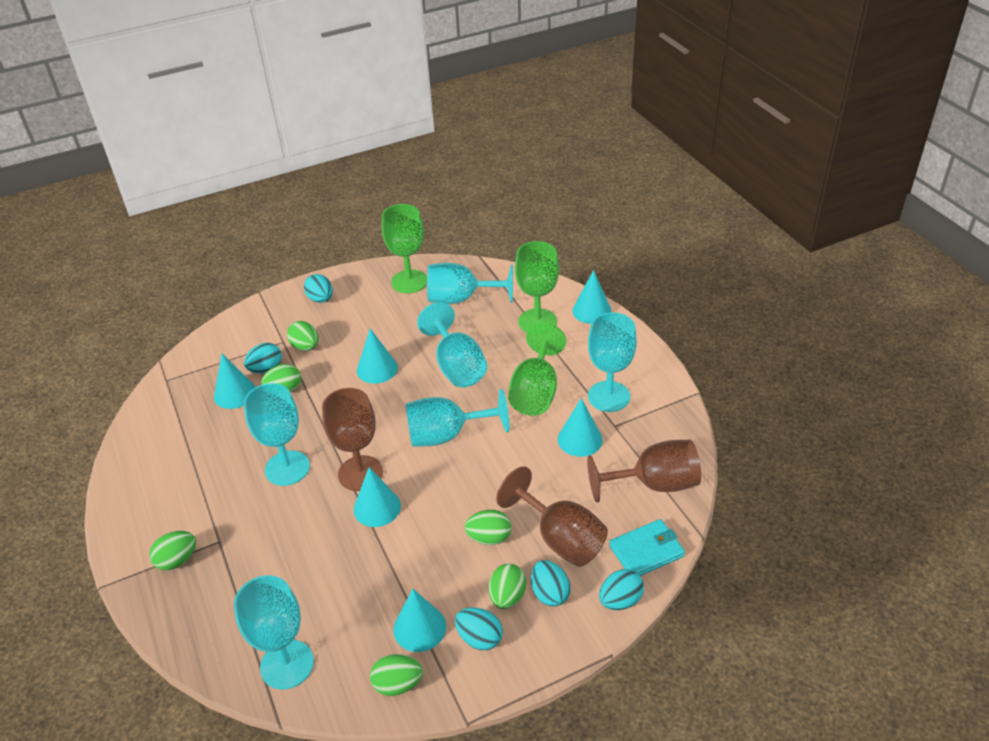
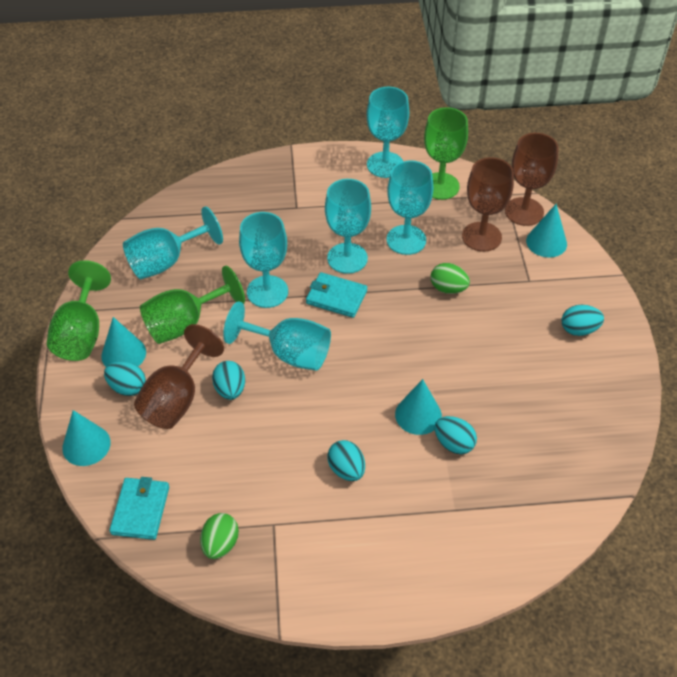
green egg: [149,531,196,570] [261,364,301,392] [287,321,319,351] [370,654,423,696] [465,510,512,545] [489,564,526,609] = 6 -> [200,513,239,559] [431,263,470,294] = 2
turquoise cone: [214,354,256,409] [354,467,401,527] [357,328,398,384] [393,589,446,652] [558,398,603,457] [572,270,612,324] = 6 -> [62,410,111,466] [101,317,146,367] [395,379,442,435] [526,204,567,257] = 4
turquoise wallet: [609,519,685,576] = 1 -> [109,477,169,540] [306,272,367,318] = 2

